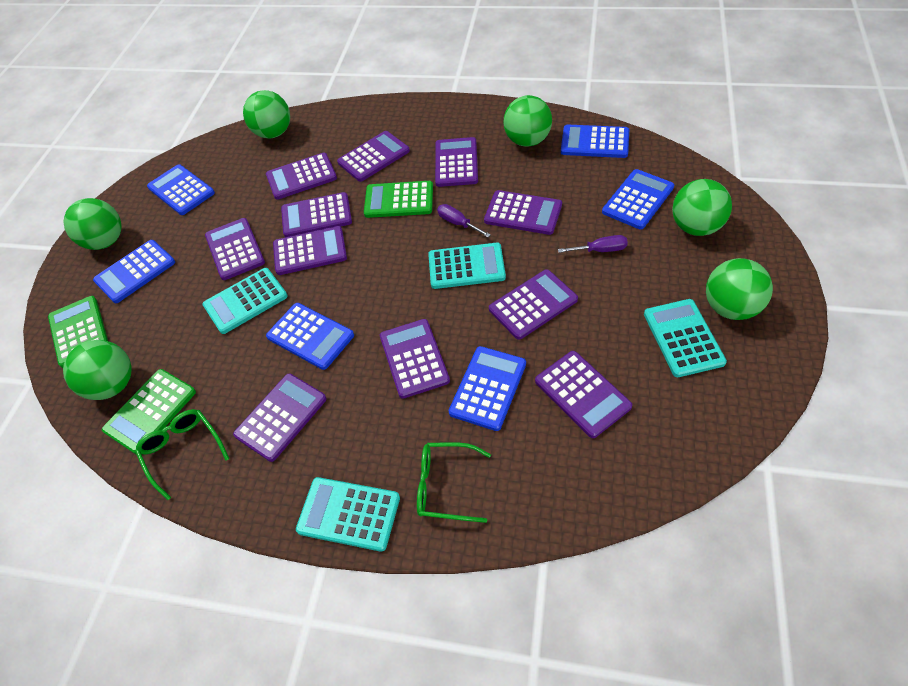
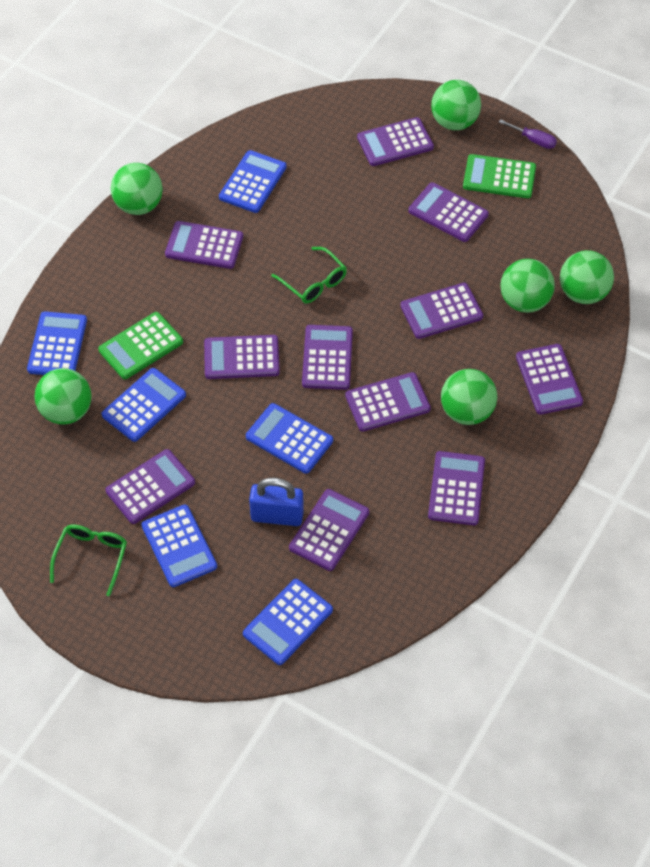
blue padlock: none = 0 -> [249,478,304,526] = 1
green calculator: [48,296,108,368] [102,369,196,454] [364,181,433,218] = 3 -> [98,312,183,379] [463,154,536,198] = 2
purple screwdriver: [437,204,491,237] [558,235,628,253] = 2 -> [499,119,557,149] = 1
turquoise calculator: [203,268,288,334] [296,477,400,552] [428,243,506,289] [644,299,727,377] = 4 -> none = 0

